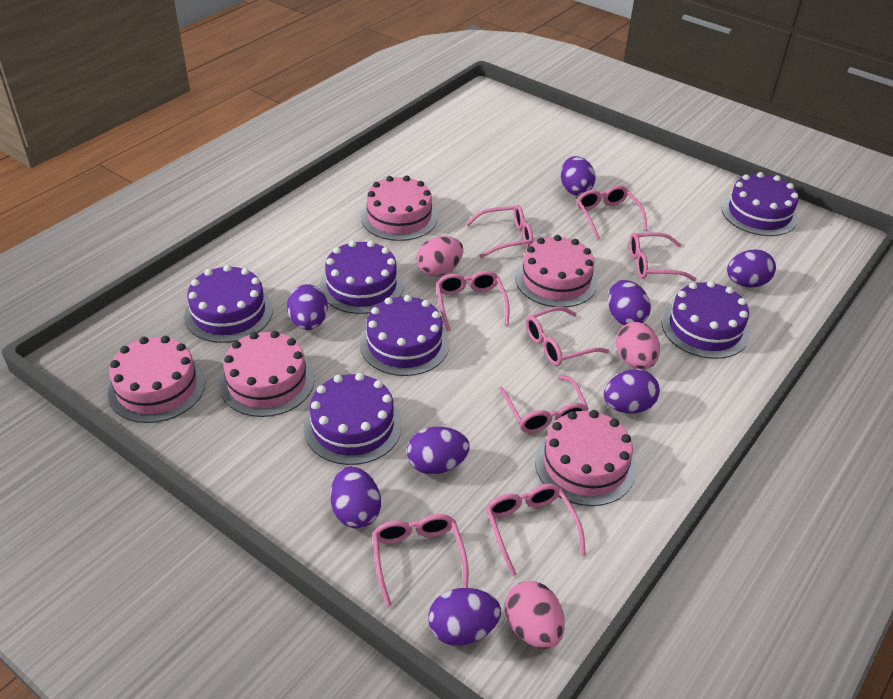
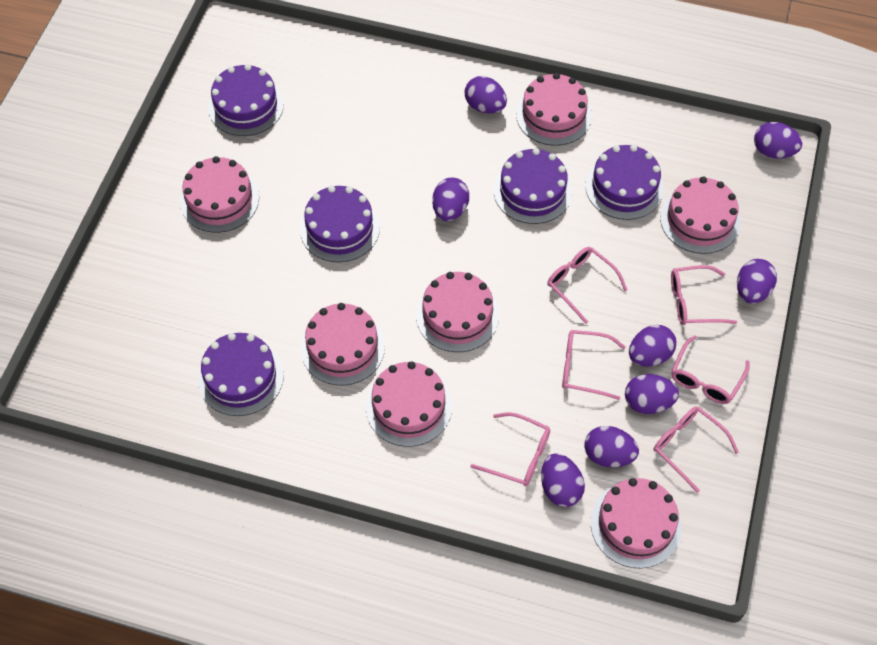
pink cake: [108,336,206,423] [219,331,314,417] [361,176,438,241] [515,235,598,307] [535,410,636,506] = 5 -> [180,156,259,233] [301,303,385,386] [366,361,452,447] [416,272,499,352] [516,73,592,146] [591,478,682,569] [660,176,740,254] = 7
pink egg: [416,236,463,277] [505,581,565,649] [615,322,660,369] = 3 -> none = 0
pink glasses: [372,514,468,606] [436,271,509,331] [466,205,533,258] [486,484,586,576] [499,375,589,433] [526,306,609,366] [577,185,647,239] [629,232,696,281] = 8 -> [470,412,550,486] [547,247,627,324] [562,330,626,400] [654,407,739,493] [671,265,737,325] [671,335,750,404] = 6
purple cake: [184,265,273,343] [304,373,402,465] [320,240,404,314] [360,295,449,376] [662,281,750,359] [722,172,799,236] = 6 -> [198,333,284,416] [208,64,284,136] [300,186,380,262] [494,148,572,224] [585,145,664,220] = 5

